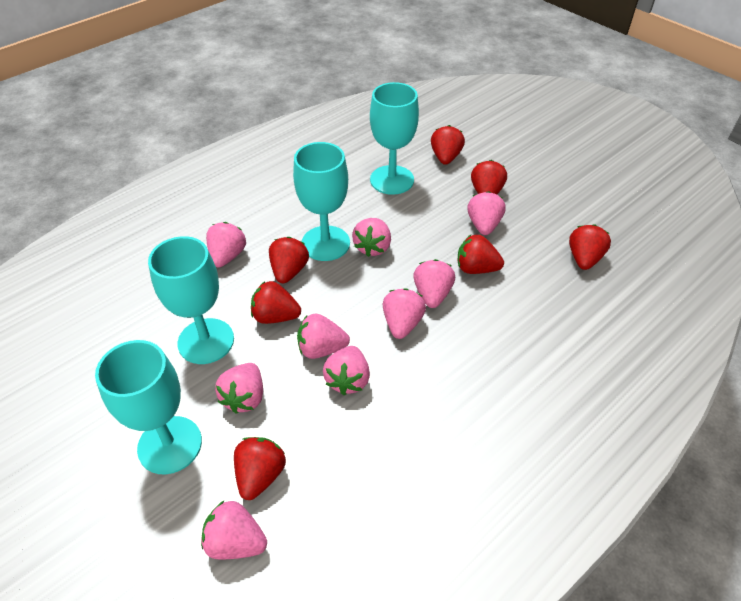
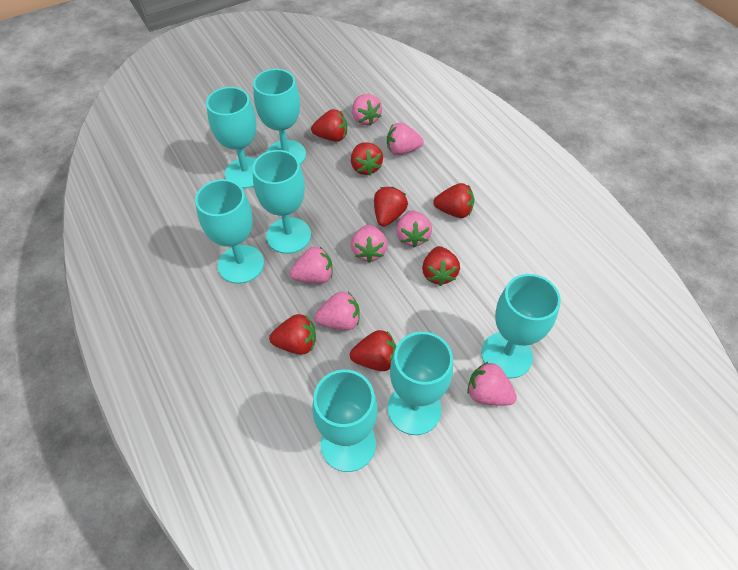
pink strawberry: [201,501,267,559] [206,222,246,268] [215,363,263,414] [297,313,350,359] [323,346,370,395] [352,218,391,257] [383,288,426,339] [413,259,455,308] [467,191,506,235] = 9 -> [290,247,333,284] [314,292,360,330] [351,225,388,263] [352,94,382,125] [387,122,424,155] [396,210,432,248] [467,362,517,406] = 7
turquoise goblet: [95,340,202,475] [148,236,234,364] [293,142,350,261] [370,82,419,195] = 4 -> [195,179,264,284] [206,87,256,189] [252,150,311,254] [253,69,306,165] [312,370,377,472] [388,332,453,435] [481,274,561,379] = 7

